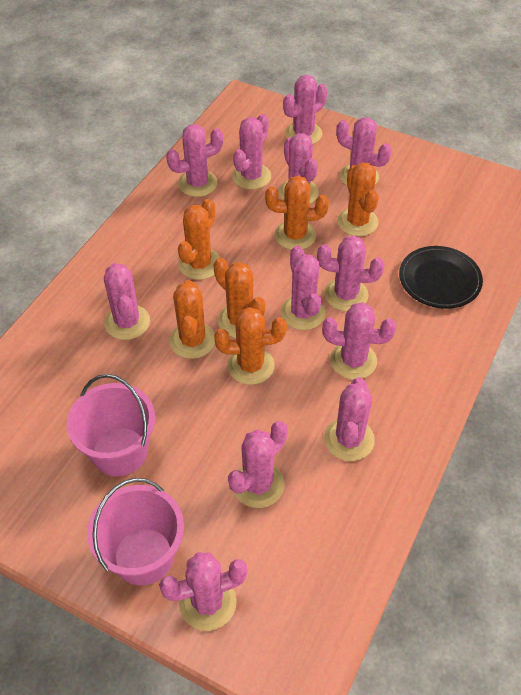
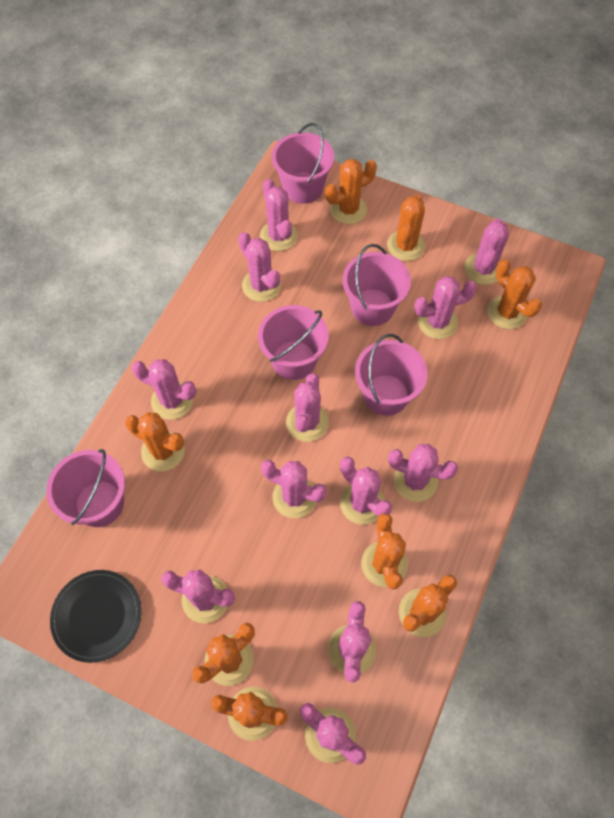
orange cactus: [169,280,215,359] [178,199,220,280] [213,258,265,338] [214,307,287,385] [265,176,329,250] [337,163,378,236] = 6 -> [125,412,185,471] [192,623,255,686] [211,687,288,741] [325,159,377,224] [361,513,408,589] [387,195,425,261] [399,575,457,637] [488,259,542,329] = 8
pink bucket: [67,374,155,476] [87,478,184,585] = 2 -> [46,449,125,527] [258,305,329,380] [272,123,334,204] [342,244,411,326] [355,334,428,416] = 5

